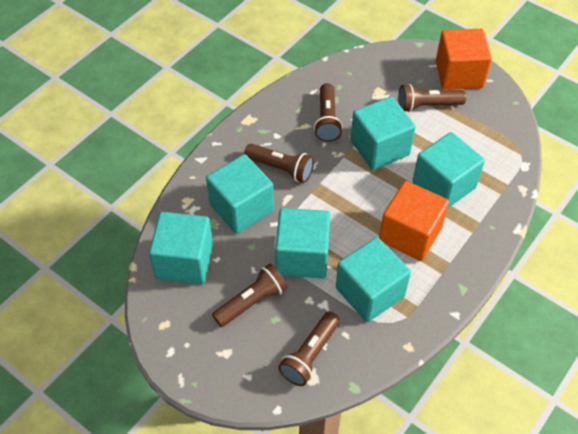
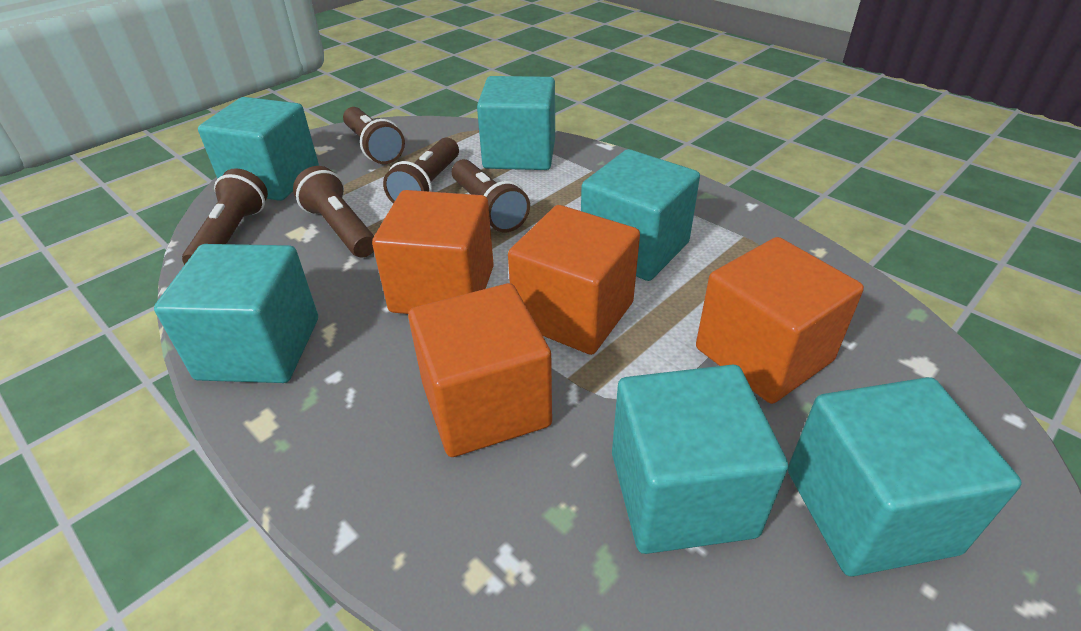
orange cube: [379,181,449,261] [436,29,492,90] = 2 -> [372,190,494,314] [408,283,552,457] [508,205,640,355] [696,237,864,404] = 4

